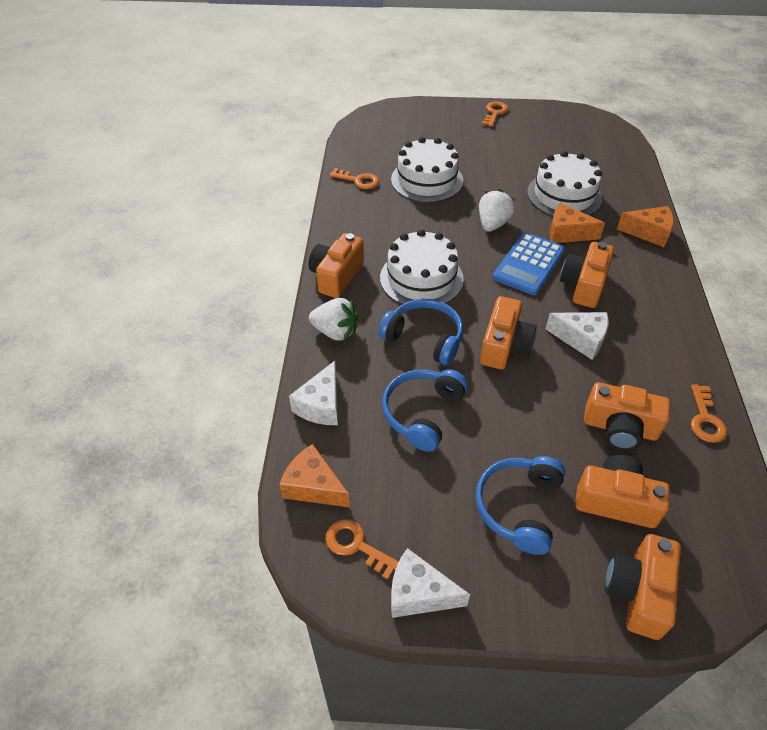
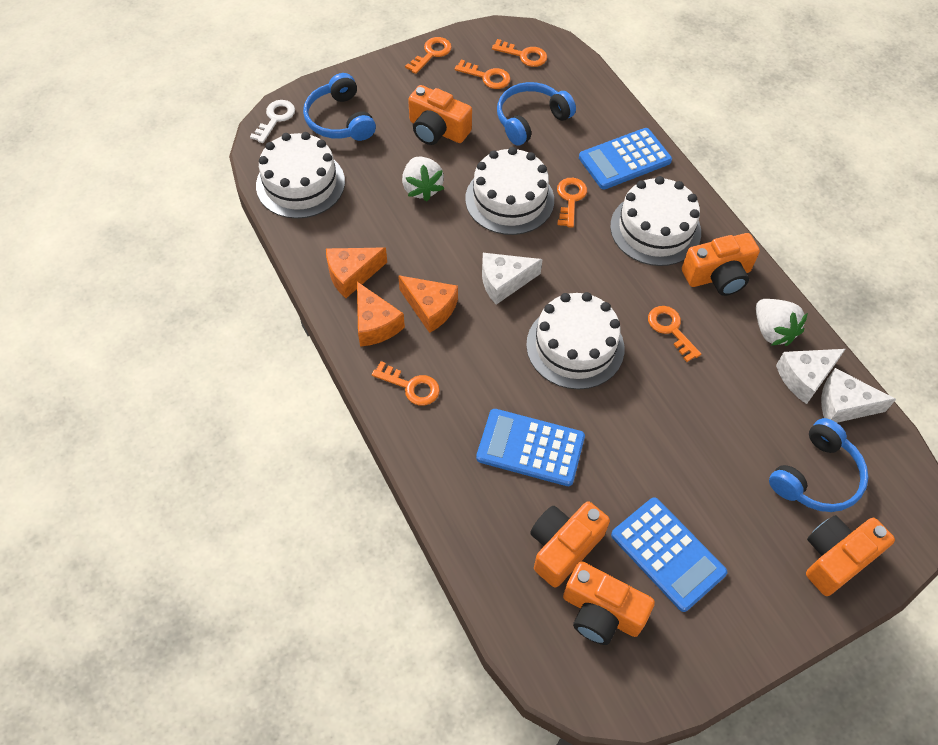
blue calculator: [493,232,565,295] = 1 -> [476,409,585,486] [579,128,672,190] [611,497,727,612] = 3
orange camera: [308,233,364,298] [480,296,537,370] [560,242,614,308] [575,455,670,528] [584,382,670,450] [605,534,681,640] = 6 -> [408,85,472,145] [530,501,610,588] [563,561,655,645] [682,233,760,296] [806,515,895,596] = 5
orange key: [326,519,399,580] [329,168,379,189] [482,101,508,127] [691,384,727,443] = 4 -> [372,361,440,406] [405,37,452,74] [455,60,511,89] [492,39,547,67] [557,178,587,228] [648,306,701,362] = 6
white cake: [380,229,464,305] [391,137,463,203] [527,151,603,216] = 3 -> [256,132,345,219] [465,147,554,235] [526,292,624,389] [610,176,701,266] = 4
white key: none = 0 -> [250,100,295,143] = 1

